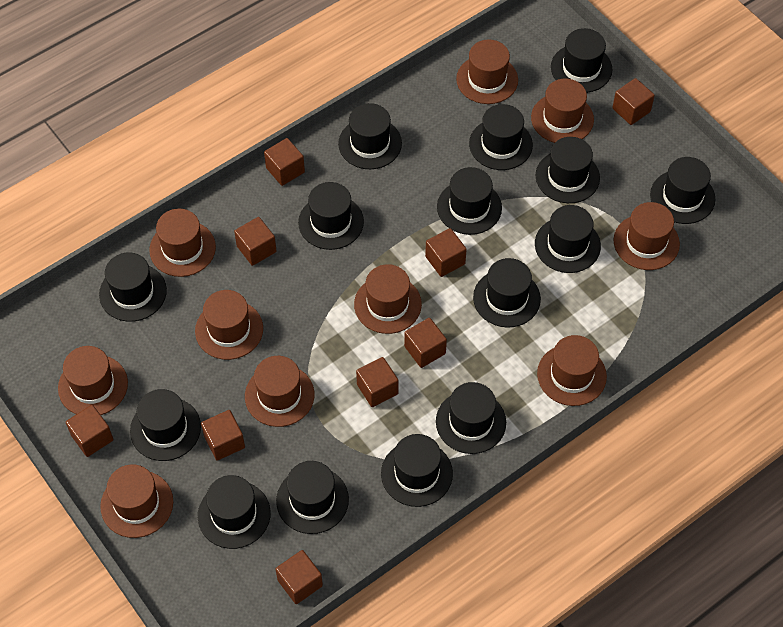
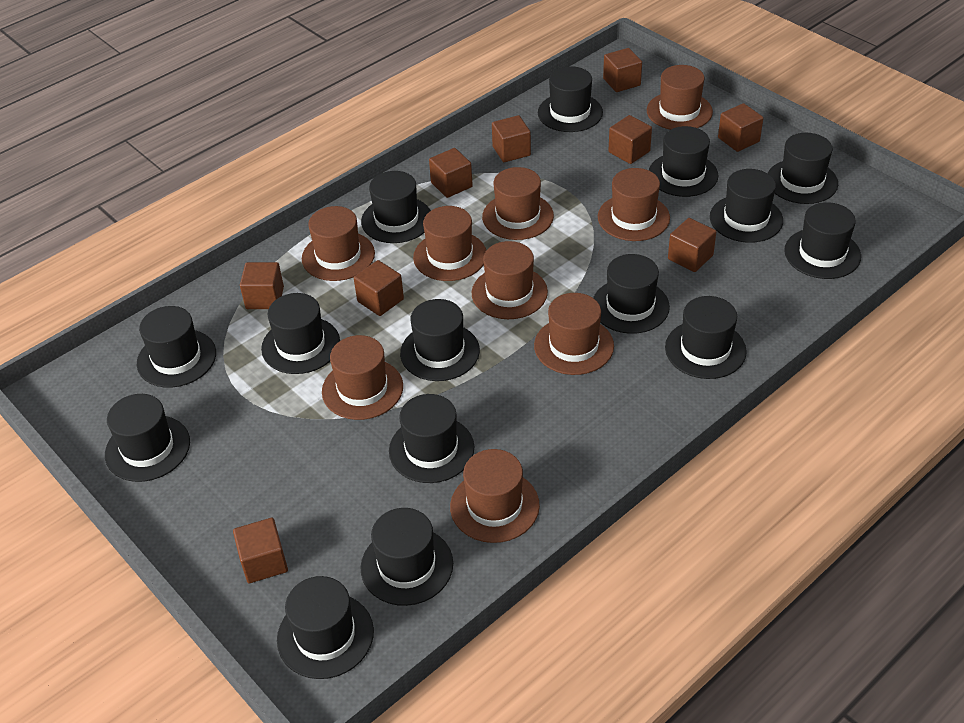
brown hat: [58,346,128,415] [100,464,173,538] [149,209,216,277] [195,290,263,360] [245,356,314,427] [354,264,422,334] [456,39,518,104] [531,79,594,143] [537,335,607,406] [613,202,680,270] = 10 -> [302,206,375,281] [322,335,403,420] [413,206,486,281] [450,449,540,543] [472,241,548,319] [482,167,554,240] [534,293,614,375] [598,168,670,241] [647,65,713,130] = 9

